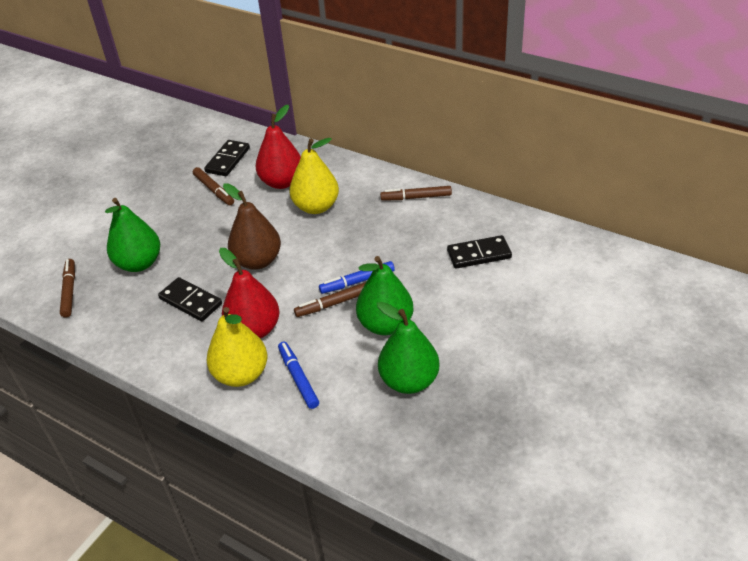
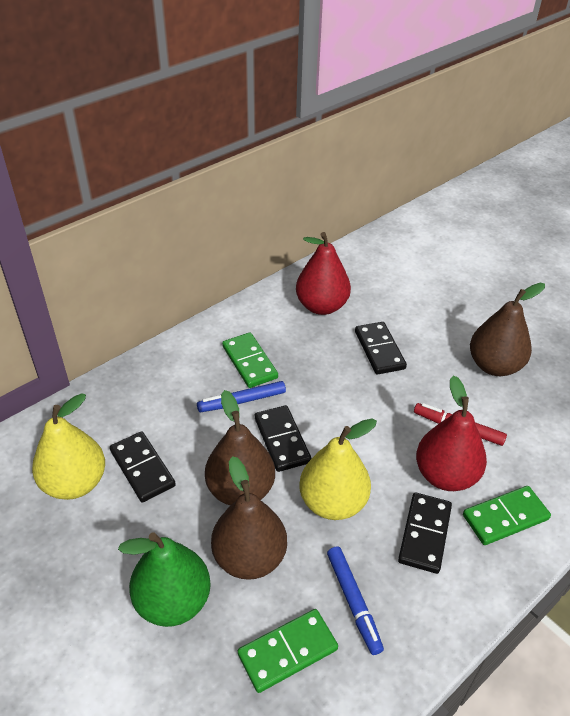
black domino: [158,277,222,321] [204,140,250,176] [447,235,512,269] = 3 -> [110,431,176,502] [255,405,311,472] [355,322,407,375] [398,493,452,574] = 4
brown marker: [60,259,75,317] [193,167,234,205] [294,282,366,317] [380,186,452,200] = 4 -> none = 0
brown pear: [223,183,281,270] = 1 -> [205,390,275,506] [211,456,287,580] [470,283,545,376] = 3
green domino: none = 0 -> [222,333,278,388] [238,609,338,693] [463,486,551,545] = 3
green pear: [105,198,160,272] [356,256,414,335] [377,302,439,394] = 3 -> [118,532,211,627] = 1
red marker: none = 0 -> [414,403,507,446] = 1

